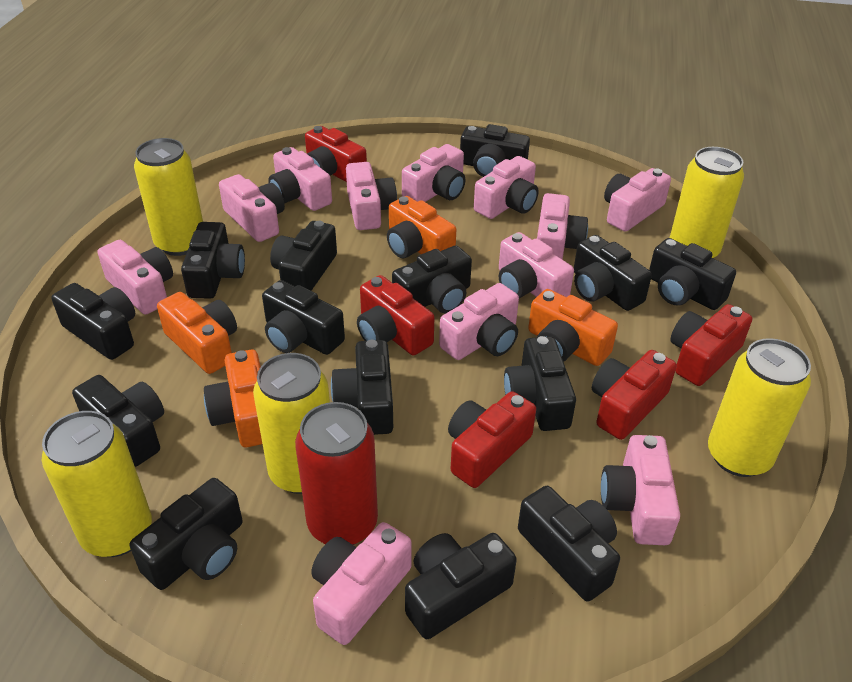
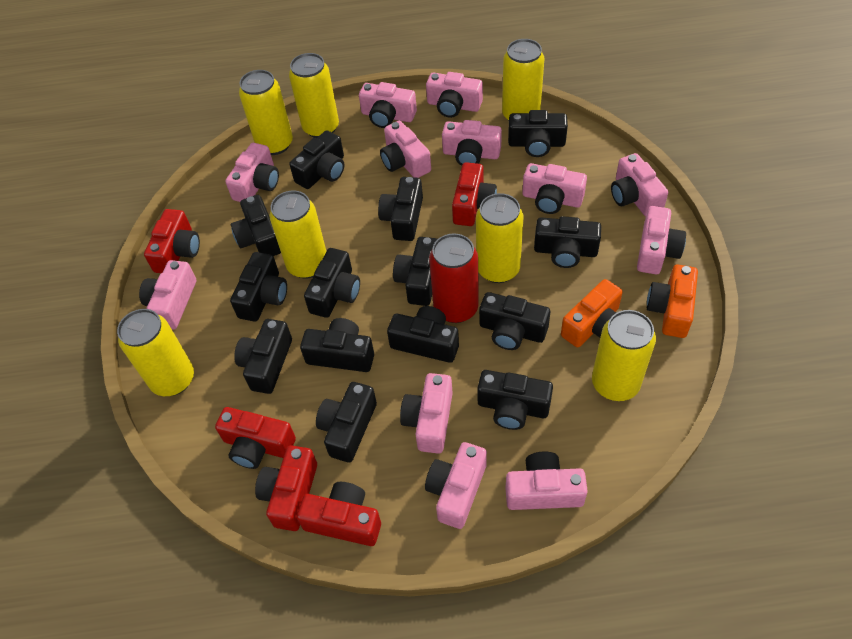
orange camera: [157,292,237,374] [204,350,262,447] [387,196,456,258] [528,289,618,366] = 4 -> [561,279,623,347] [647,265,698,338] = 2
yellow can: [42,411,152,557] [134,138,203,256] [253,353,330,494] [670,147,744,258] [708,338,811,477] = 5 -> [117,309,194,396] [239,70,293,155] [270,191,326,279] [289,53,339,138] [476,193,524,283] [502,39,544,121] [592,310,656,401] = 7

